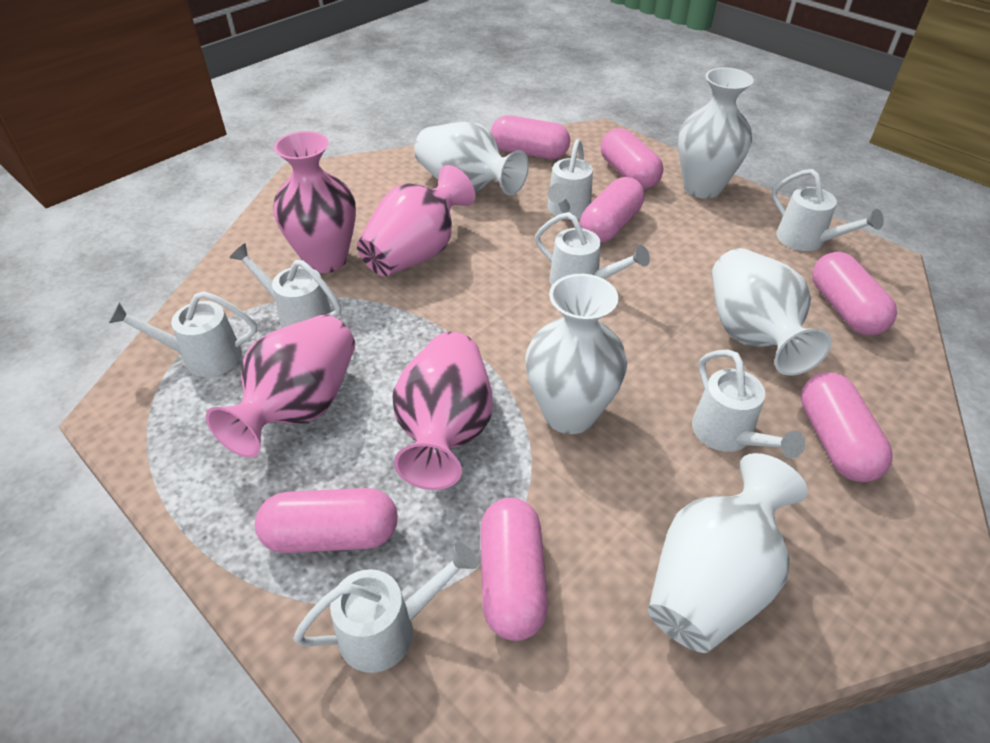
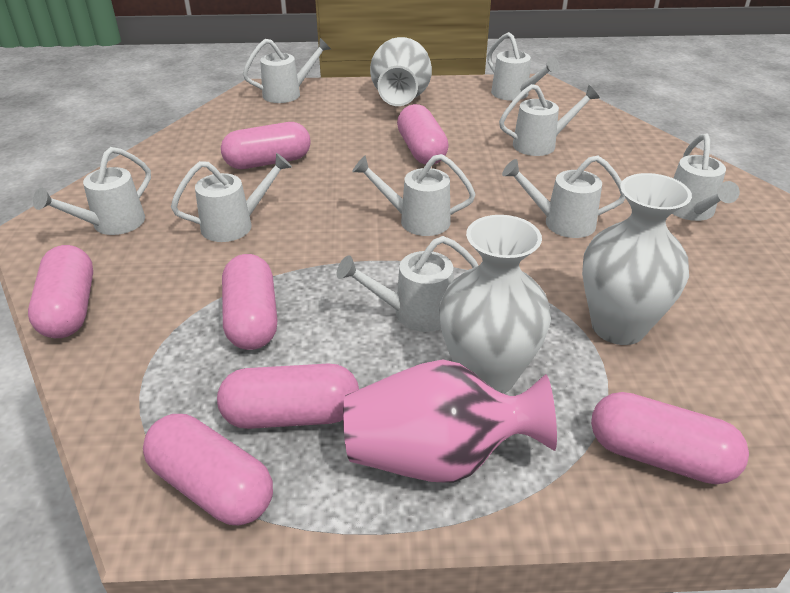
pink vase: [206,315,355,458] [273,131,356,273] [357,165,475,276] [392,332,492,490] = 4 -> [343,359,557,483] = 1
white vase: [414,122,529,196] [525,274,627,434] [648,453,808,653] [678,67,754,198] [712,248,832,375] = 5 -> [370,37,432,106] [439,215,551,394] [582,173,692,345] = 3
white watering can: [108,291,257,377] [229,243,341,328] [293,542,478,673] [535,212,650,286] [547,139,593,220] [692,349,805,459] [772,169,884,251] = 7 -> [33,147,151,235] [171,153,292,242] [243,38,331,103] [336,236,479,332] [352,154,476,236] [487,32,560,101] [499,84,600,156] [502,156,625,238] [672,134,740,221] = 9

